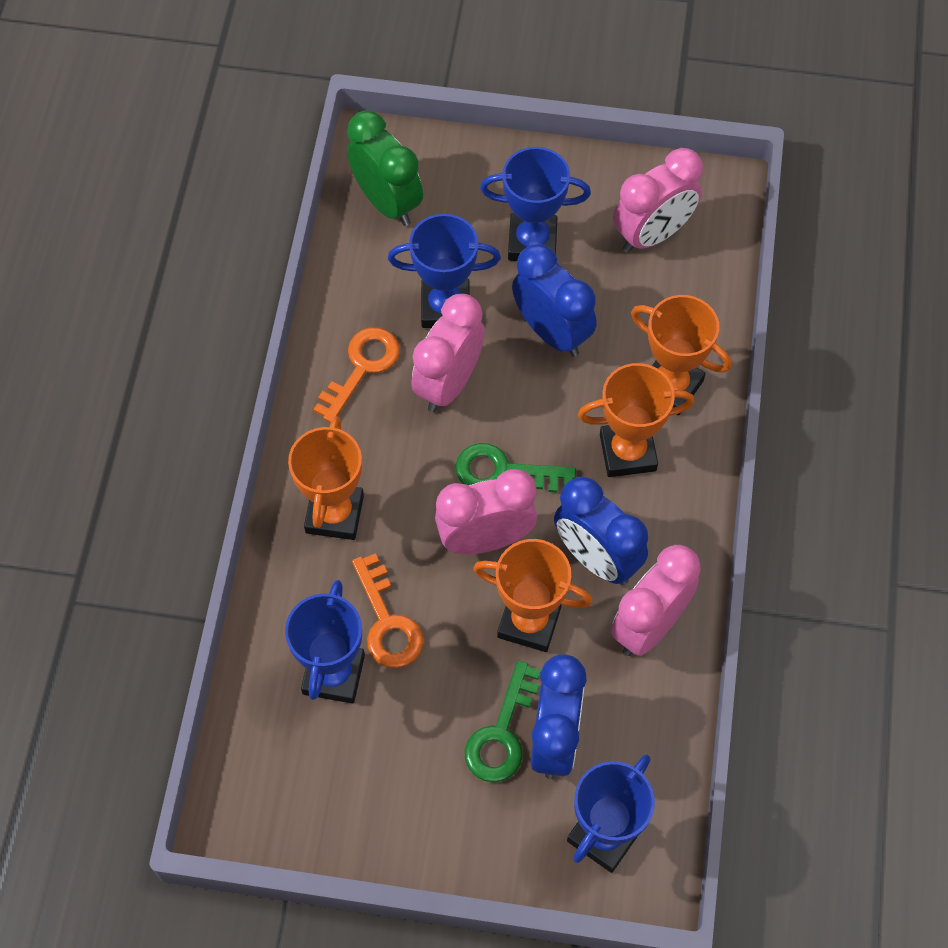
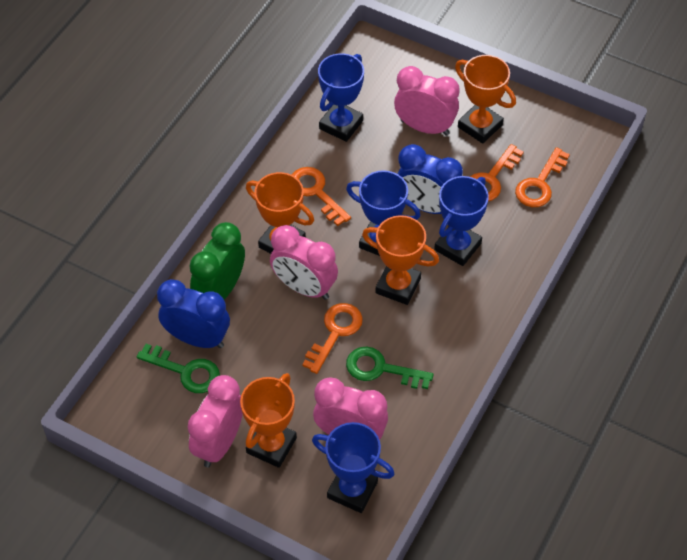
blue clock: [512,244,597,357] [530,654,587,779] [554,477,648,585] = 3 -> [157,279,230,348] [397,144,463,214] = 2
orange key: [313,327,400,423] [352,553,423,668] = 2 -> [292,167,351,226] [302,303,363,374] [470,144,524,201] [515,147,570,207] = 4

